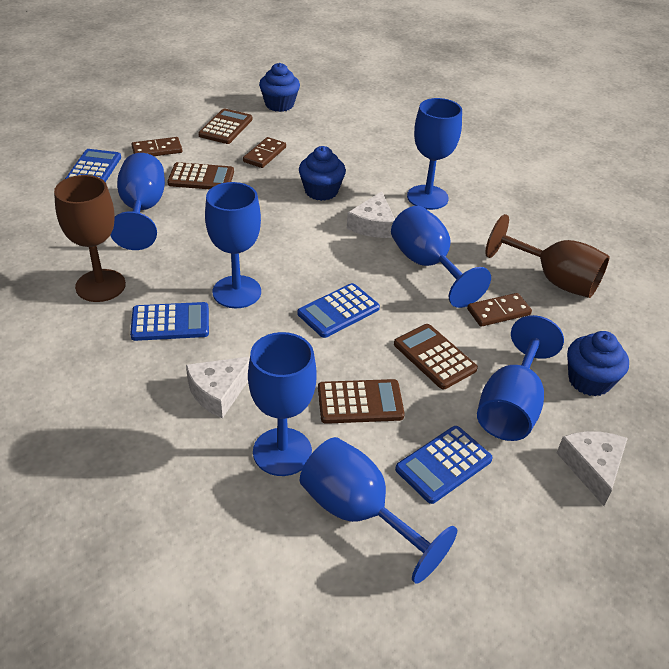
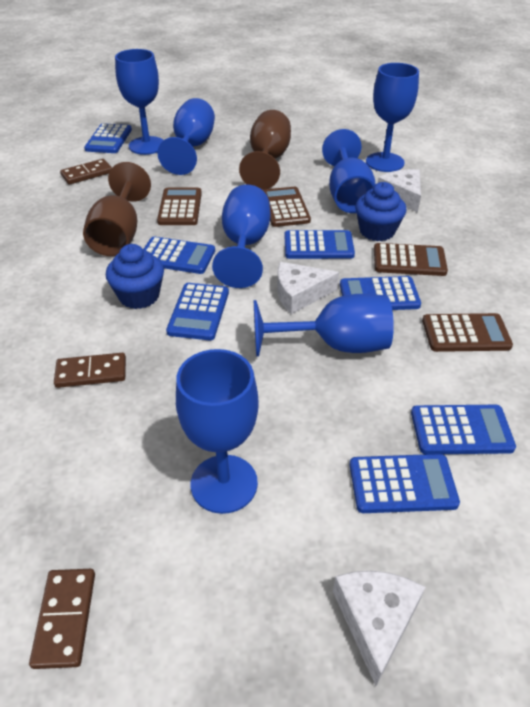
blue calculator: [65,149,121,182] [130,302,209,341] [297,283,380,338] [395,426,493,504] = 4 -> [84,123,132,153] [144,237,215,274] [166,283,229,340] [285,230,355,259] [340,276,421,310] [350,454,460,513] [411,405,516,454] = 7
blue cupcake: [259,63,300,112] [299,146,346,201] [567,331,629,396] = 3 -> [106,244,164,309] [355,182,407,241] = 2

